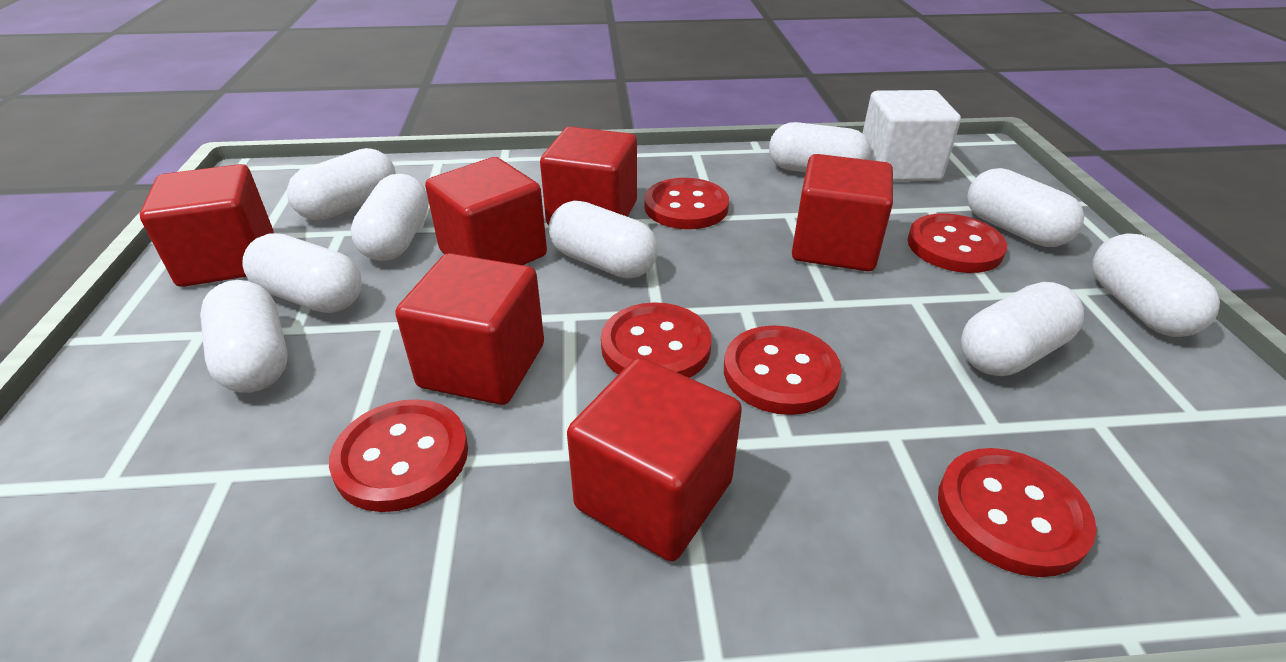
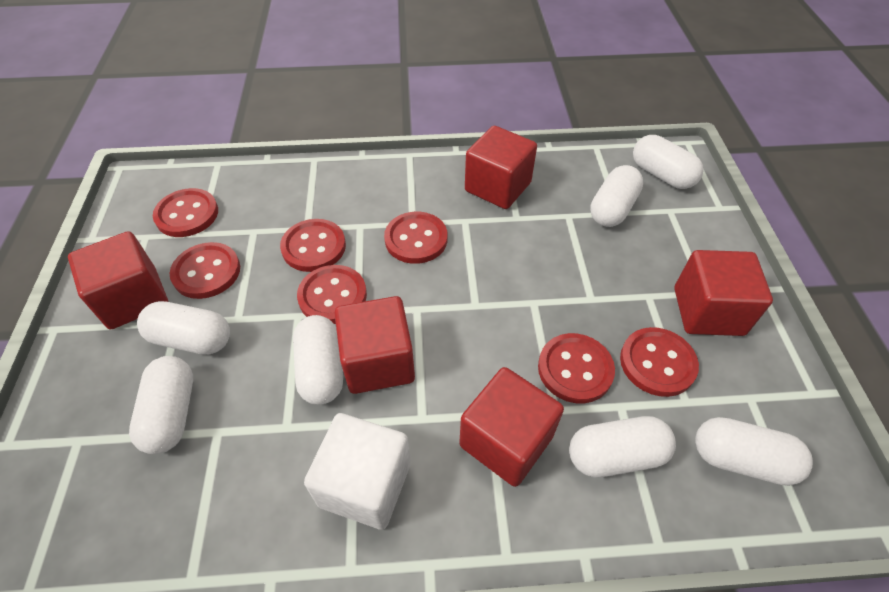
red button: [329,399,468,512] [601,302,712,378] [644,178,729,229] [724,325,842,415] [907,213,1007,273] [938,448,1097,577] = 6 -> [153,188,218,237] [170,242,240,299] [280,219,346,272] [297,265,367,324] [384,212,447,264] [538,333,615,403] [620,327,699,397] = 7
red cube: [140,164,273,287] [395,253,544,405] [425,157,547,265] [540,127,637,225] [567,358,742,561] [792,154,893,271] = 6 -> [68,231,168,329] [334,296,415,394] [459,367,564,487] [465,126,537,209] [674,250,773,336] = 5
white capsule: [200,280,288,393] [242,233,361,313] [287,148,396,221] [351,174,429,261] [549,201,658,279] [769,122,871,172] [961,282,1084,376] [967,168,1084,247] [1092,233,1220,337] = 9 -> [129,356,193,454] [137,301,230,355] [293,315,343,405] [569,416,676,478] [590,165,644,227] [633,135,704,189] [695,417,813,486] = 7

